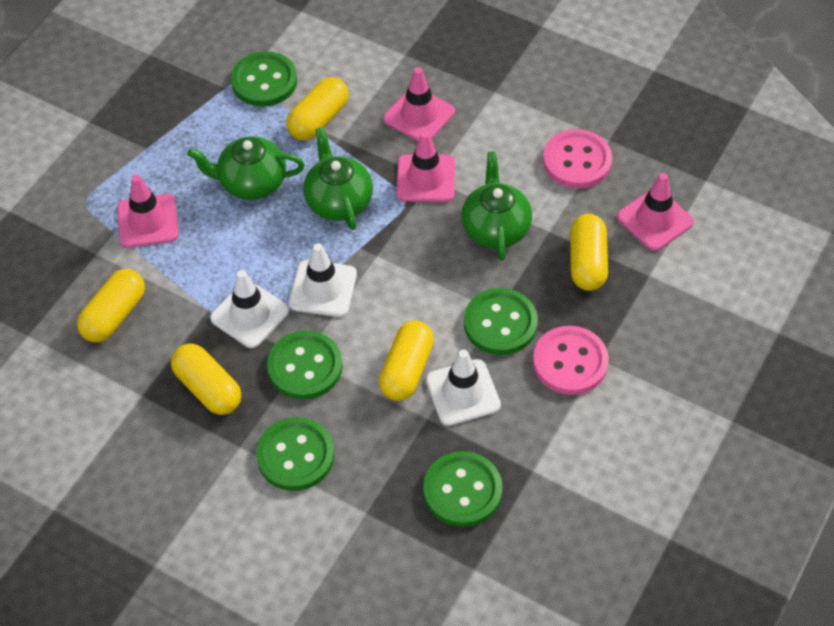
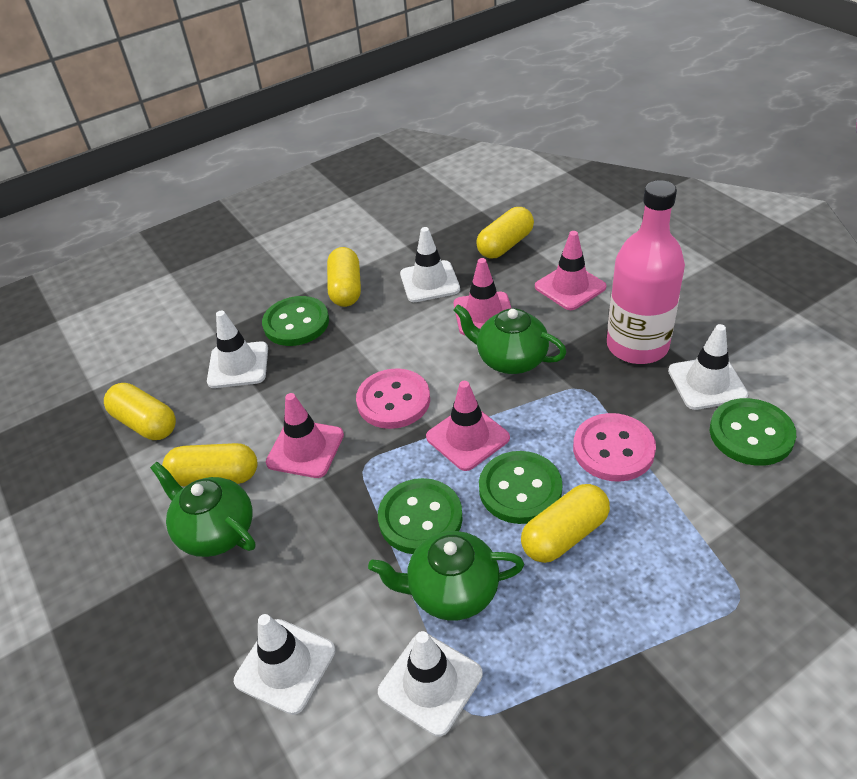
green button: [231,51,297,107] [256,417,334,491] [267,331,343,400] [423,451,502,527] [464,288,538,355] = 5 -> [262,296,329,346] [378,478,463,554] [479,451,563,524] [710,398,796,466] = 4
pink bottle: none = 0 -> [607,180,685,364] = 1
white traffic cone: [210,270,289,348] [289,243,357,317] [426,349,501,426] = 3 -> [207,311,268,388] [234,614,335,715] [378,631,483,736] [400,227,460,302] [668,324,748,410] = 5

